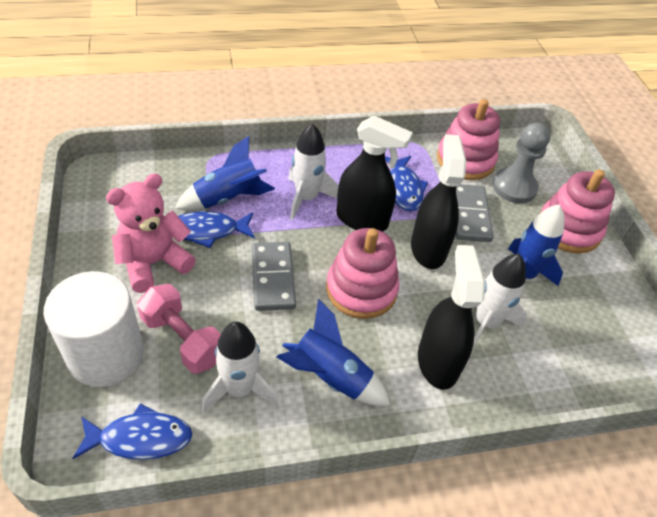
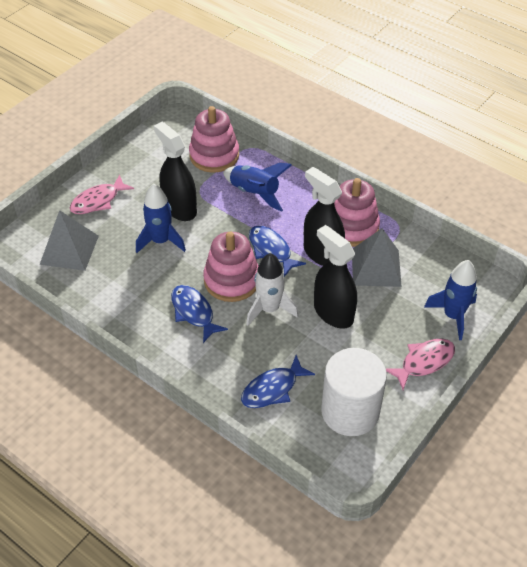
grey domino: [252,242,296,311] [456,184,494,242] = 2 -> none = 0
grey pawn: [492,123,551,203] = 1 -> none = 0
grey pyramid: none = 0 -> [40,210,99,271] [352,228,402,287] = 2
pink dumbbell: [137,284,221,374] = 1 -> none = 0
pink fish: none = 0 -> [70,174,134,214] [386,338,455,390] = 2
pink teddy bear: [106,173,196,293] = 1 -> none = 0
white rocket: [202,321,279,413] [288,123,339,220] [472,254,527,350] = 3 -> [246,253,298,325] = 1

